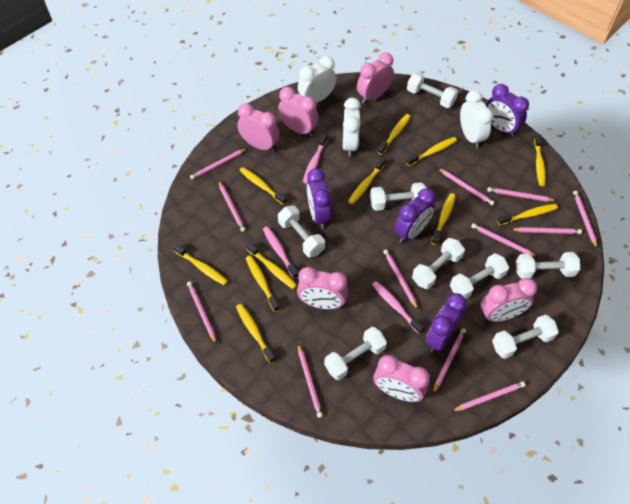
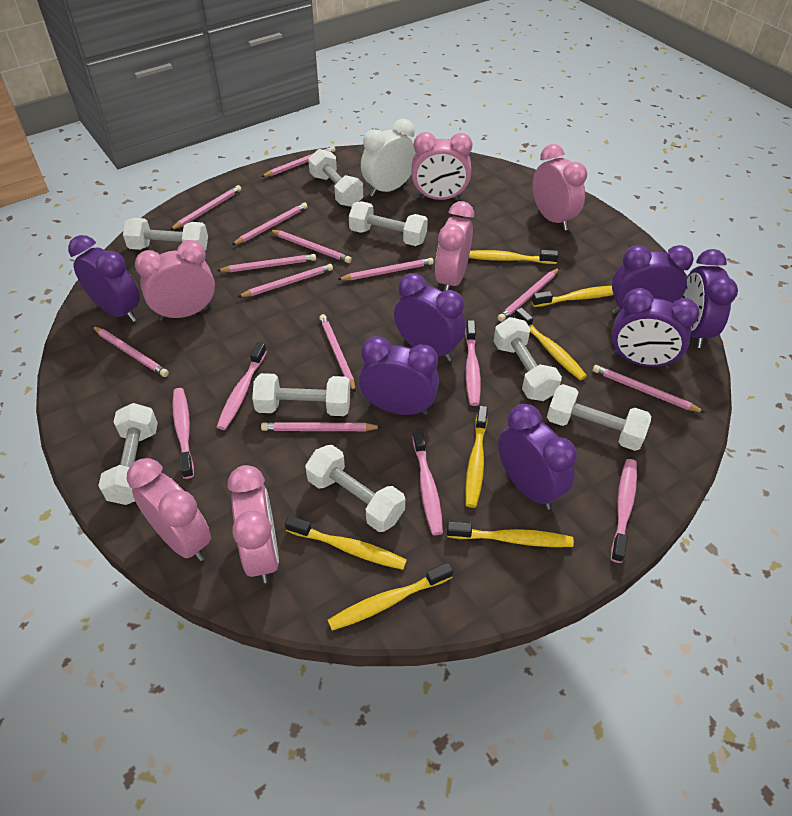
pink toothbrush: [263,226,299,279] [303,133,327,184] [372,281,424,334] = 3 -> [172,388,194,479] [217,342,267,430] [412,428,443,535] [465,320,481,406] [611,459,637,563] = 5
purple clock: [307,168,331,229] [394,188,436,243] [425,293,467,353] [486,84,529,137] = 4 -> [68,235,140,322] [359,336,439,415] [394,273,465,361] [498,404,577,510] [612,245,694,314] [612,288,699,369] [682,249,738,348] = 7
white clock: [298,56,337,103] [343,98,361,157] [460,90,493,148] = 3 -> [361,119,416,197] = 1
yellow toothbrush: [172,243,228,285] [236,304,275,364] [239,167,287,205] [246,242,297,289] [246,255,280,312] [348,157,386,204] [378,114,411,155] [406,137,457,166] [431,193,456,245] [497,204,558,225] [534,134,545,186] = 11 -> [285,516,407,570] [328,562,453,631] [447,521,574,547] [465,406,488,508] [469,250,559,264] [514,307,587,380] [532,286,614,307] = 7

